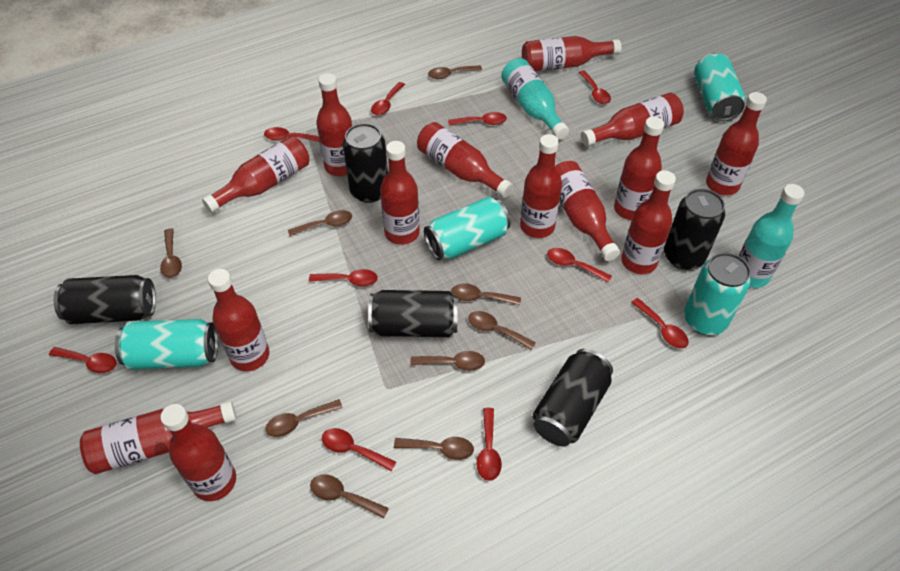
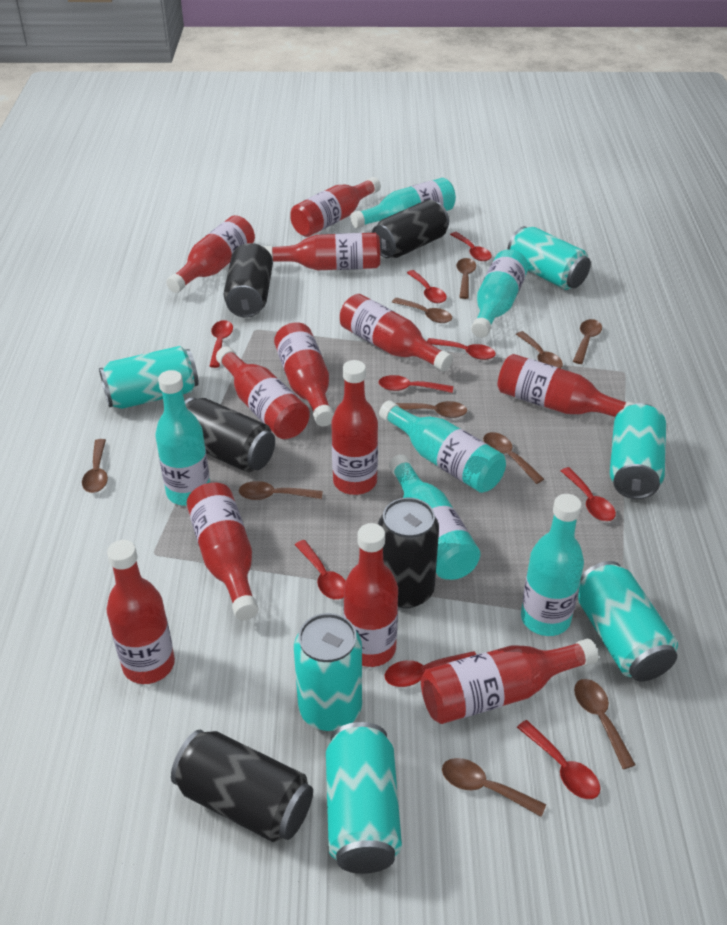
brown spoon: [160,228,182,278] [265,399,343,437] [288,210,352,236] [310,474,389,519] [394,437,474,460] [410,351,485,371] [428,65,482,79] [451,284,521,305] [468,311,536,350] = 9 -> [82,439,108,493] [239,481,322,500] [392,298,452,323] [396,401,467,418] [442,758,546,817] [456,258,476,299] [483,432,544,484] [516,331,563,369] [573,319,602,364] [574,679,636,769] = 10
red bottle: [80,401,236,474] [161,404,236,501] [202,136,310,213] [208,269,269,371] [316,73,352,176] [380,141,420,245] [417,122,513,198] [520,134,562,238] [522,36,621,71] [555,161,620,261] [581,93,684,146] [614,117,664,220] [621,170,676,274] [706,92,767,195] = 14 -> [106,540,175,684] [166,215,255,293] [187,482,259,620] [216,346,310,439] [263,233,380,270] [274,322,334,426] [290,177,381,237] [331,360,378,495] [340,294,453,371] [344,523,398,667] [421,639,598,724] [498,354,635,417] = 12
red spoon: [49,347,117,373] [264,127,319,142] [309,269,378,286] [322,428,396,471] [371,82,405,116] [448,112,507,125] [476,408,502,481] [547,248,612,283] [578,70,611,104] [631,298,689,349] = 10 -> [210,320,233,368] [295,540,346,600] [379,375,453,393] [385,651,476,687] [407,270,447,303] [427,338,496,360] [450,232,492,261] [517,720,600,799] [561,467,616,521] = 9
turquoise bottle: [501,58,569,139] [738,184,804,288] = 2 -> [155,370,210,506] [350,178,456,228] [379,401,506,493] [389,455,481,580] [471,249,528,338] [521,494,584,636] = 6
turquoise can: [115,319,218,370] [424,197,510,260] [684,252,751,335] [694,53,745,121] = 4 -> [99,346,199,409] [294,613,362,731] [326,722,402,874] [508,226,591,290] [578,561,678,681] [610,403,666,499] = 6

